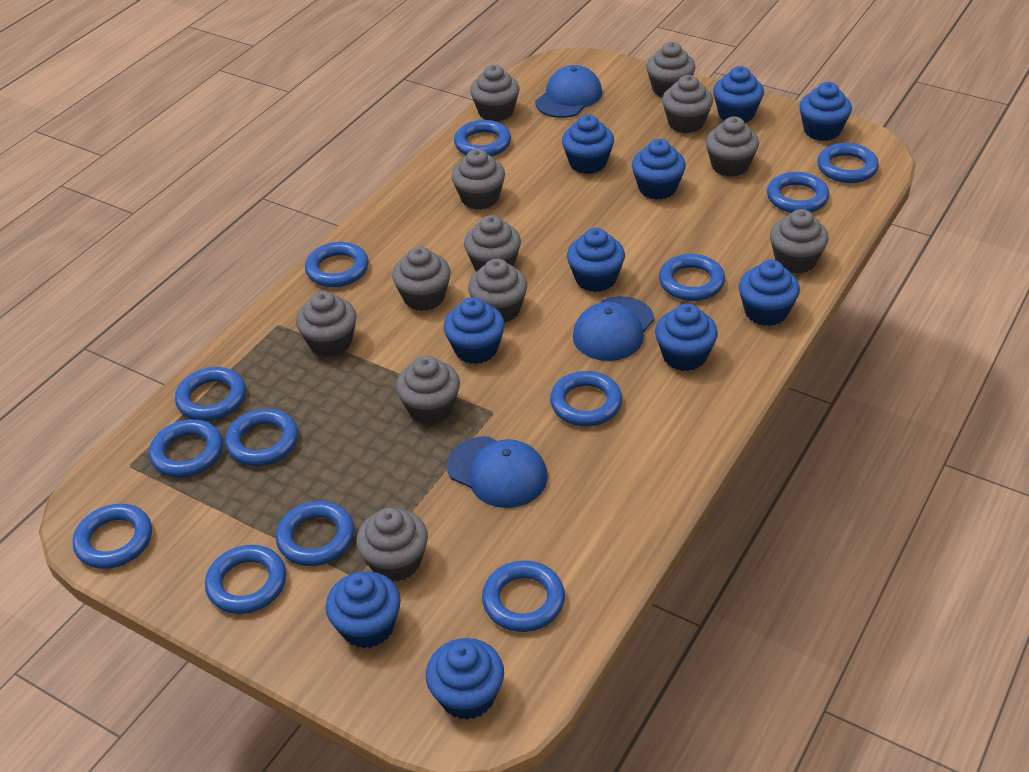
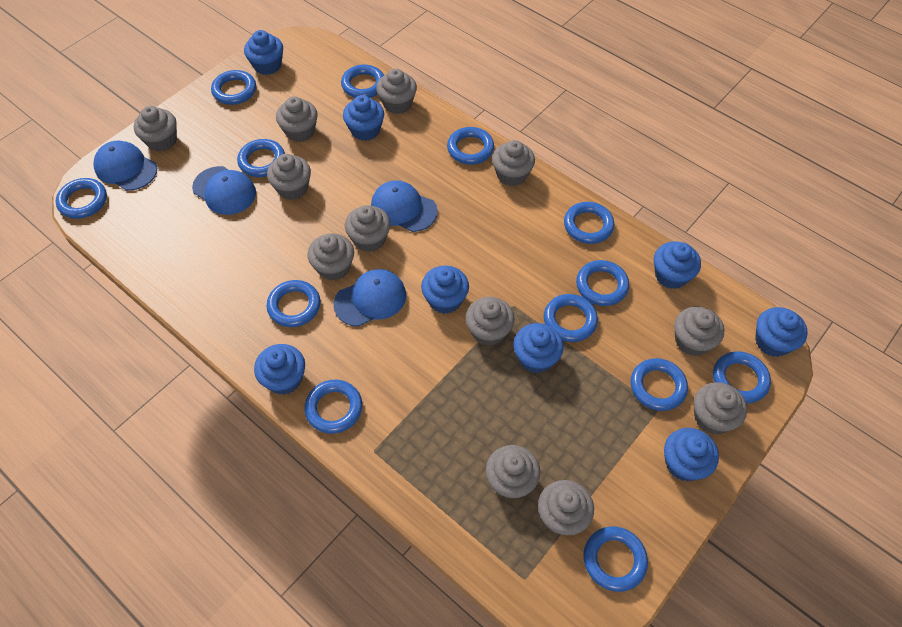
blue cap: [447,436,548,508] [535,65,602,118] [573,296,654,361] = 3 -> [93,141,157,191] [192,166,256,215] [334,269,406,327] [371,180,438,232] = 4
blue cupcake: [326,571,401,648] [426,638,504,720] [444,297,505,364] [562,115,614,174] [567,228,625,292] [632,139,686,200] [655,303,718,371] [713,66,764,123] [739,260,800,326] [799,82,852,141] = 10 -> [244,30,283,75] [254,344,305,395] [343,95,384,141] [421,266,469,314] [513,323,564,373] [654,241,701,289] [664,428,719,481] [755,307,808,357] = 8

